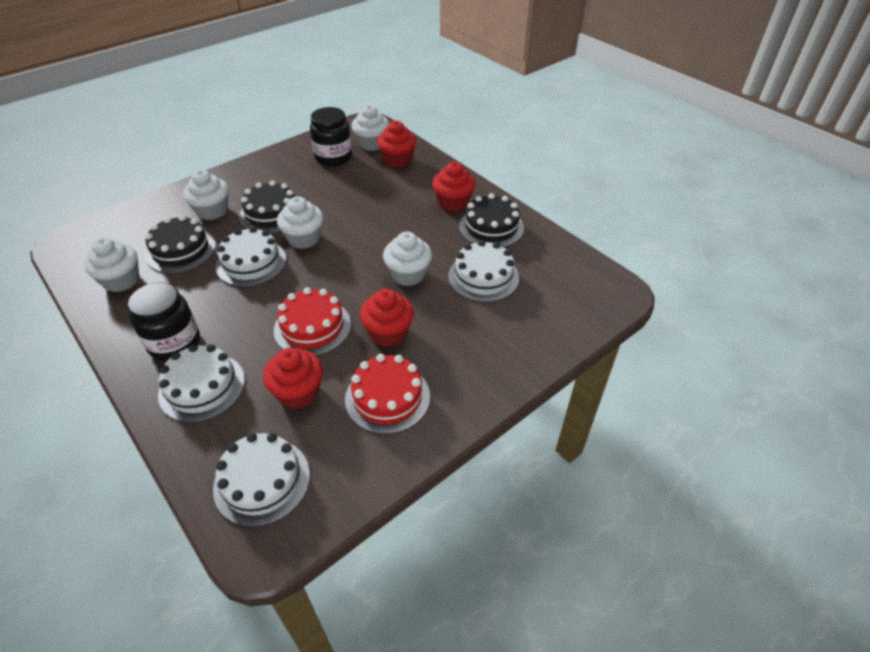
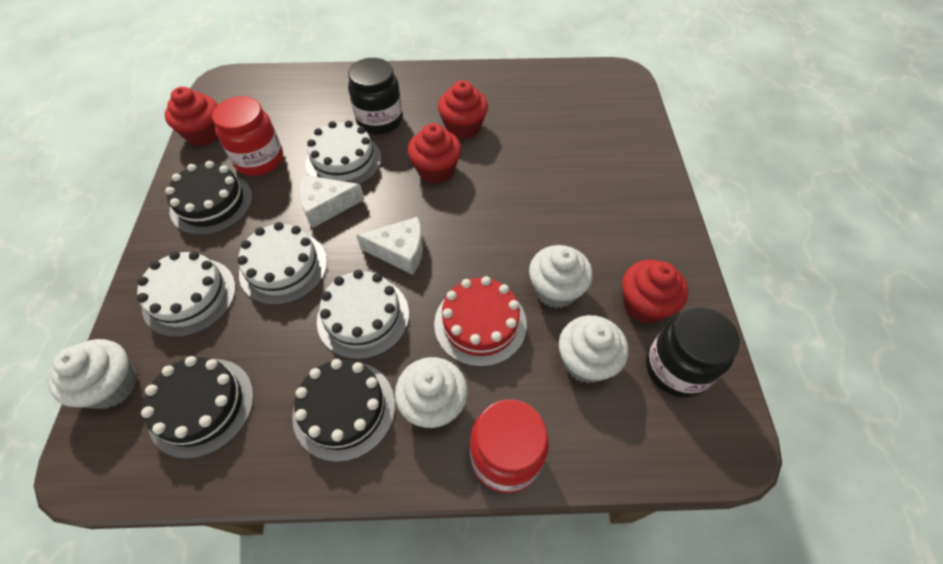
red cake: [274,287,351,356] [345,354,430,434] = 2 -> [434,276,527,367] = 1
red jar: none = 0 -> [212,96,283,176] [470,399,549,493] = 2
white cheese: none = 0 -> [299,175,364,228] [356,217,423,275] = 2
white cupcake: [84,237,139,292] [183,170,229,220] [277,196,324,249] [351,105,389,151] [383,232,432,286] = 5 -> [49,339,137,409] [395,357,468,428] [529,245,593,308] [559,315,629,383] = 4

